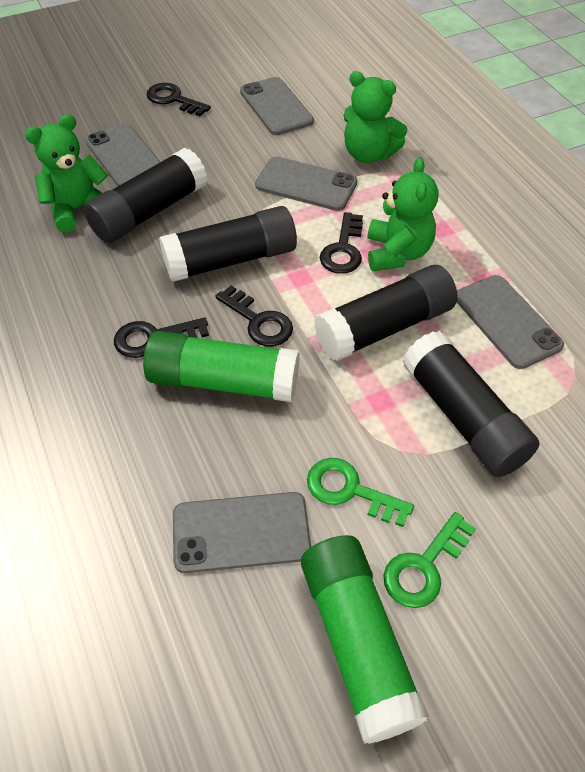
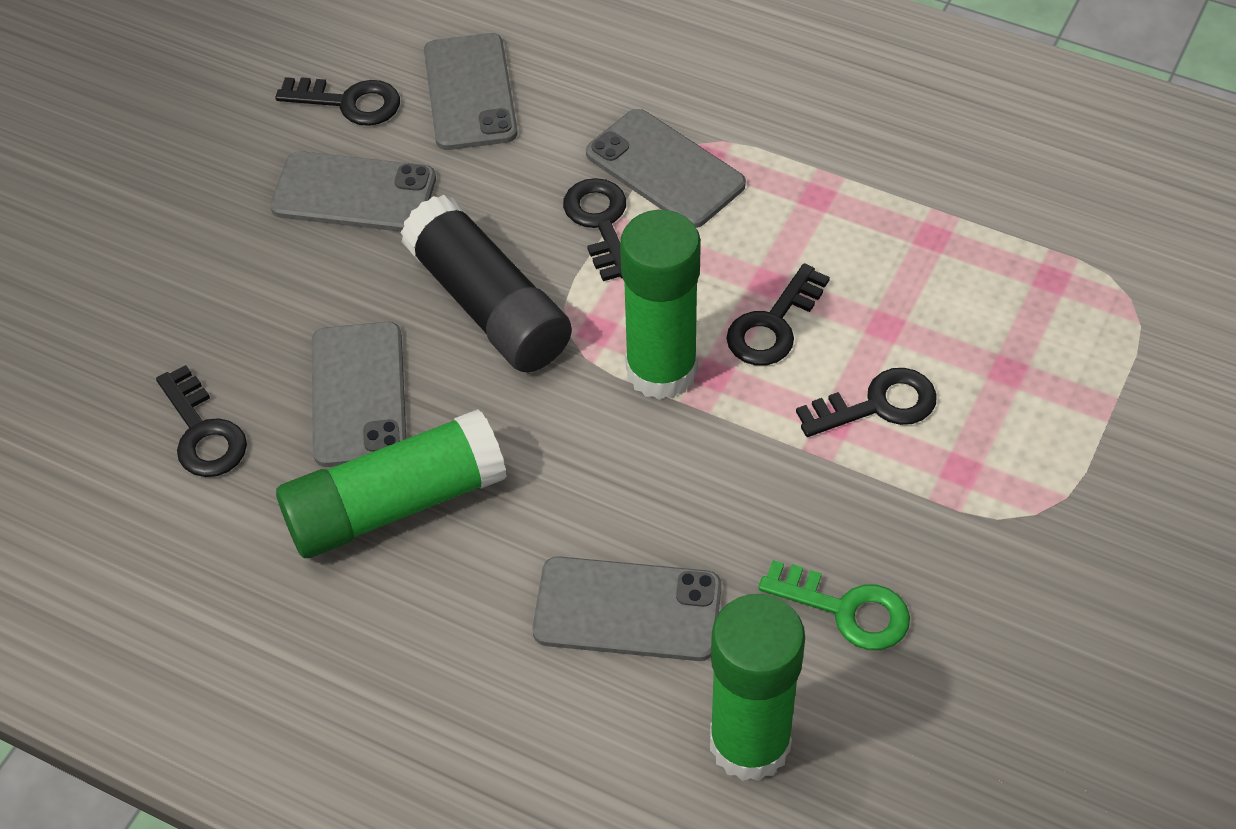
black glue stick: [84,148,207,243] [159,206,297,282] [314,265,457,361] [402,331,540,477] = 4 -> [400,195,572,373] = 1
black key: [114,317,209,358] [147,83,211,116] [215,285,293,346] [320,212,363,274] = 4 -> [156,365,247,477] [275,77,400,126] [563,178,626,281] [726,263,830,365] [796,368,937,437] = 5
green glue stick: [143,331,300,402] [301,535,429,744] = 2 -> [276,409,507,558] [620,210,701,400] [710,594,805,781] = 3
green key: [307,458,414,527] [383,512,476,608] = 2 -> [758,560,910,650] = 1
green teddy bear: [25,114,108,233] [344,71,408,163] [368,157,438,271] = 3 -> none = 0

